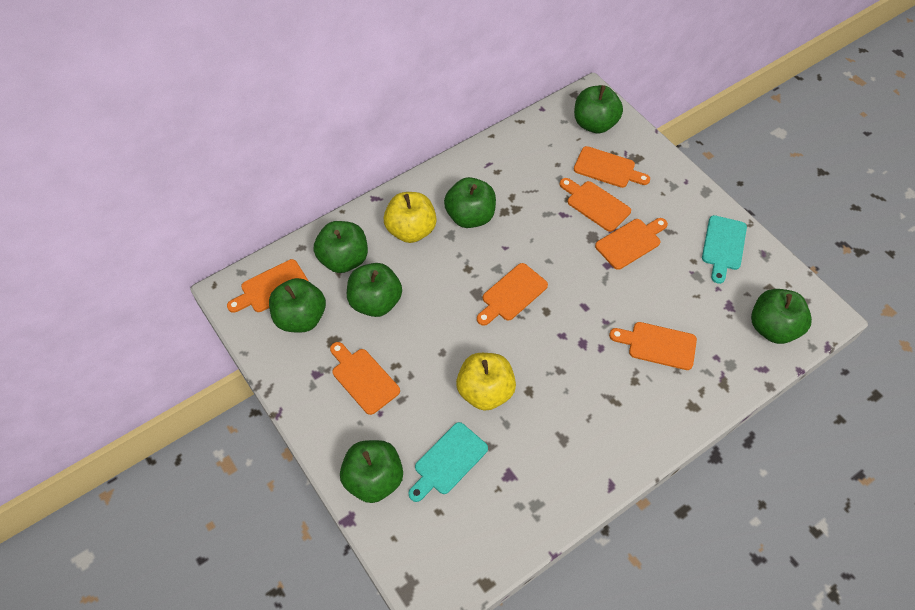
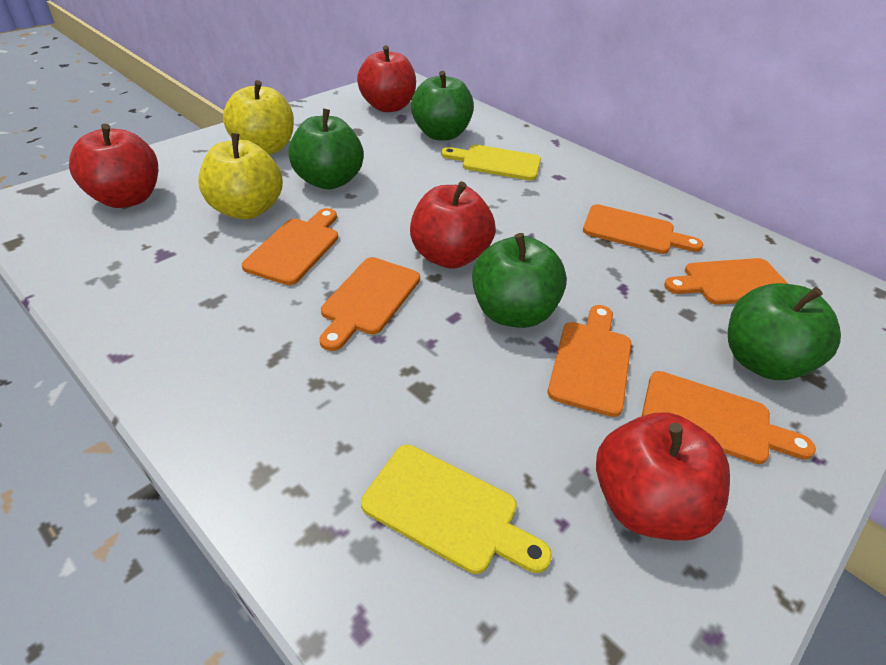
green apple: [269,278,326,333] [314,221,368,273] [340,440,403,503] [347,263,402,317] [444,177,496,228] [574,85,623,133] [751,289,812,344] = 7 -> [288,108,364,189] [411,71,474,140] [472,233,567,328] [728,283,841,380] = 4
orange cutting board: [227,259,308,313] [330,342,400,415] [477,263,548,326] [560,178,631,232] [574,146,650,188] [595,218,668,270] [609,322,697,370] = 7 -> [242,208,338,285] [320,257,420,351] [548,305,631,417] [583,204,703,254] [642,371,816,464] [664,258,788,305] = 6
red apple: none = 0 -> [69,124,158,208] [357,45,416,112] [410,181,496,269] [596,413,730,541] = 4
turquoise cutting board: [408,422,488,502] [702,215,747,284] = 2 -> none = 0
yellow cutting board: none = 0 -> [361,445,552,574] [441,145,541,181] = 2

